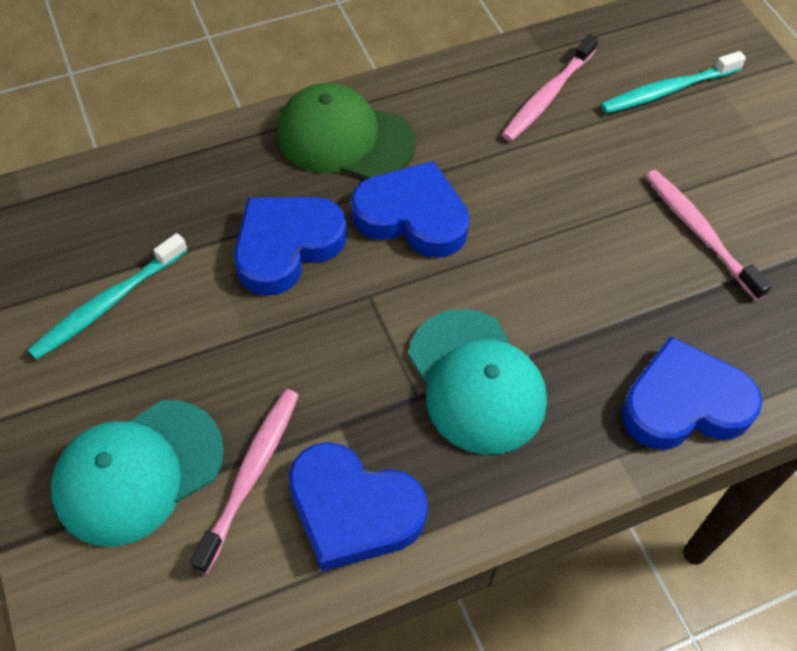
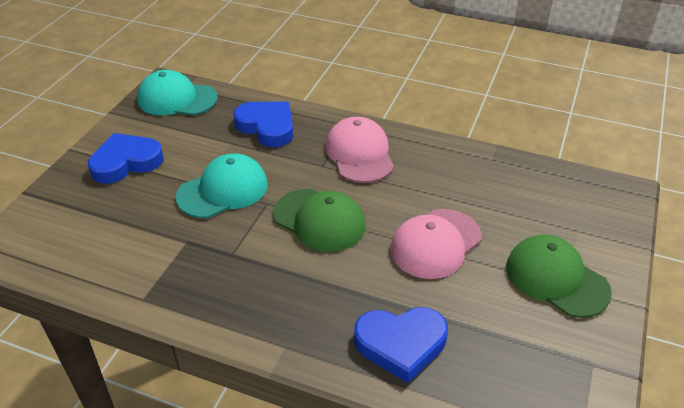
blue heart: [234,197,347,296] [288,442,428,571] [351,161,470,258] [622,336,762,450] = 4 -> [88,133,164,184] [233,102,293,147] [354,307,448,383] = 3
green cap: [277,83,416,179] = 1 -> [273,189,366,252] [506,234,612,318] = 2
pink cap: none = 0 -> [325,117,394,183] [391,209,482,279] = 2
pink toothbrush: [190,389,299,574] [502,34,599,142] [646,170,772,301] = 3 -> none = 0
turquoise toothbrush: [28,233,188,360] [601,51,746,114] = 2 -> none = 0

